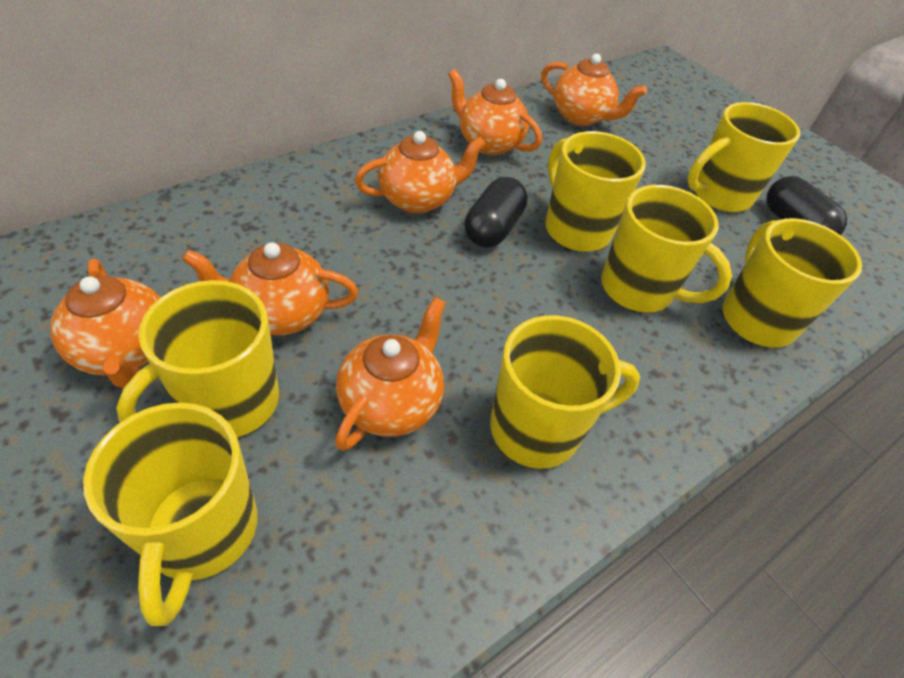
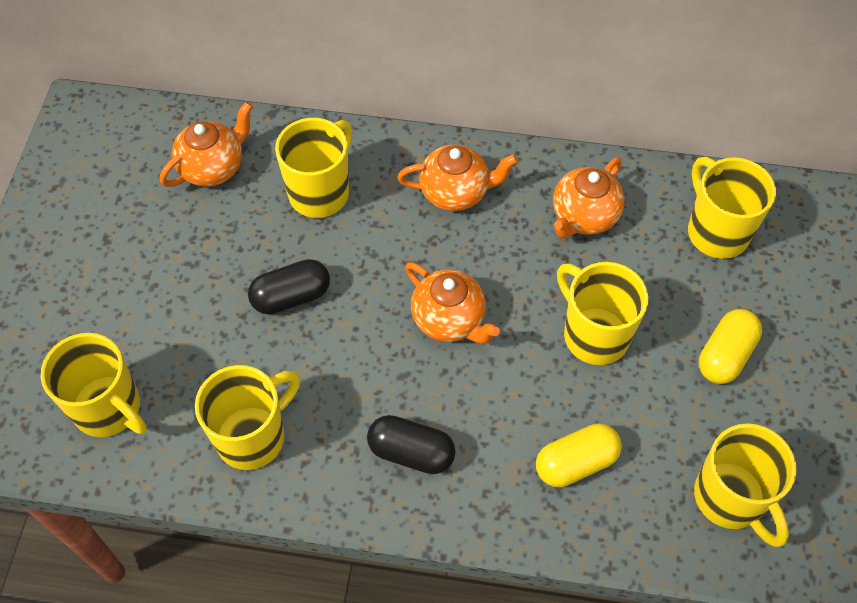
orange teapot: [50,259,160,388] [182,242,358,335] [335,297,446,451] [355,131,486,214] [448,69,542,155] [541,54,647,126] = 6 -> [160,102,253,187] [397,145,518,211] [405,262,500,344] [553,157,625,239] = 4
yellow capsule: none = 0 -> [536,424,622,487] [699,309,762,384] = 2
yellow mug: [83,402,258,626] [116,280,279,437] [490,315,640,469] [545,131,646,252] [601,185,732,313] [687,102,800,212] [723,218,862,348] = 7 -> [41,333,147,437] [195,365,300,470] [275,118,352,218] [557,262,648,365] [688,157,776,259] [694,423,797,547] = 6

